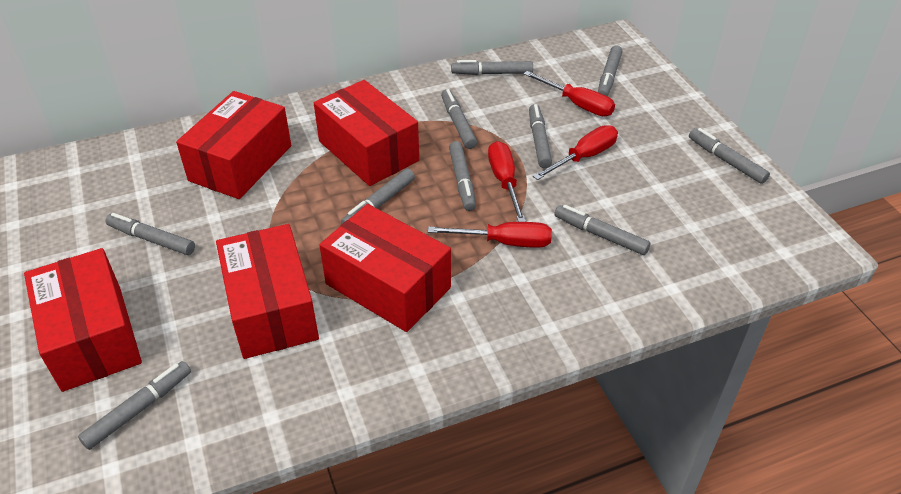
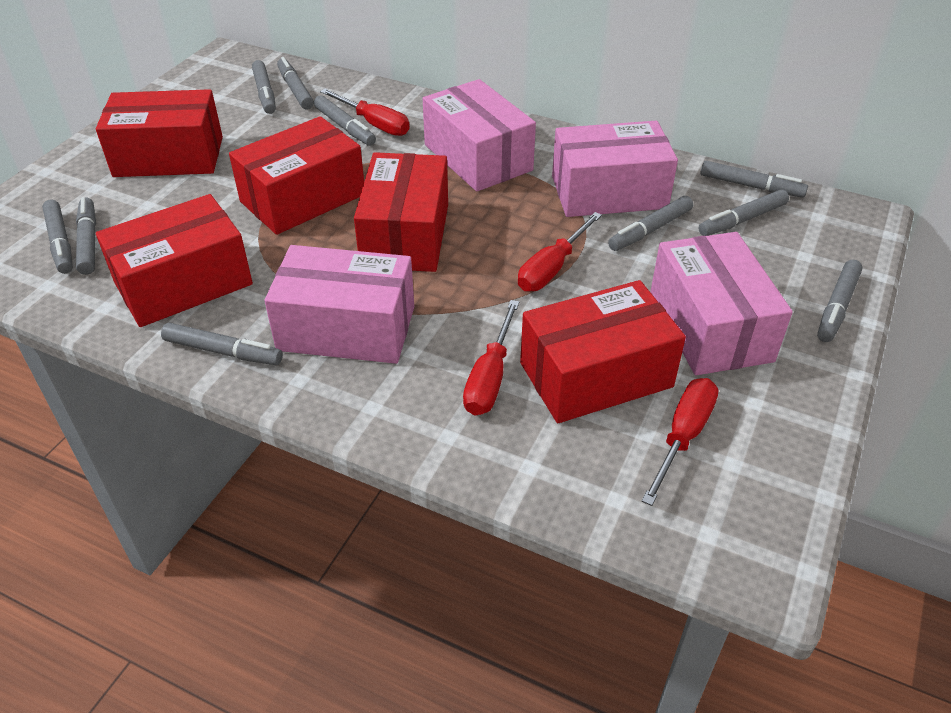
pink box: none = 0 -> [265,245,414,364] [423,79,536,191] [552,121,678,217] [650,232,793,375] = 4

